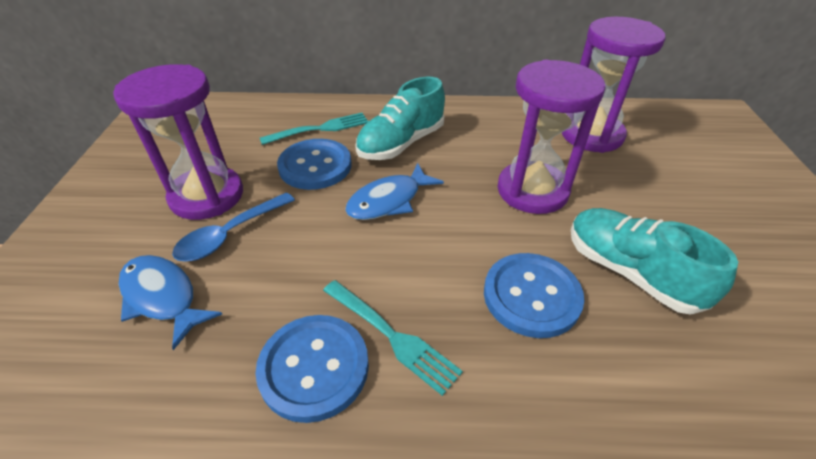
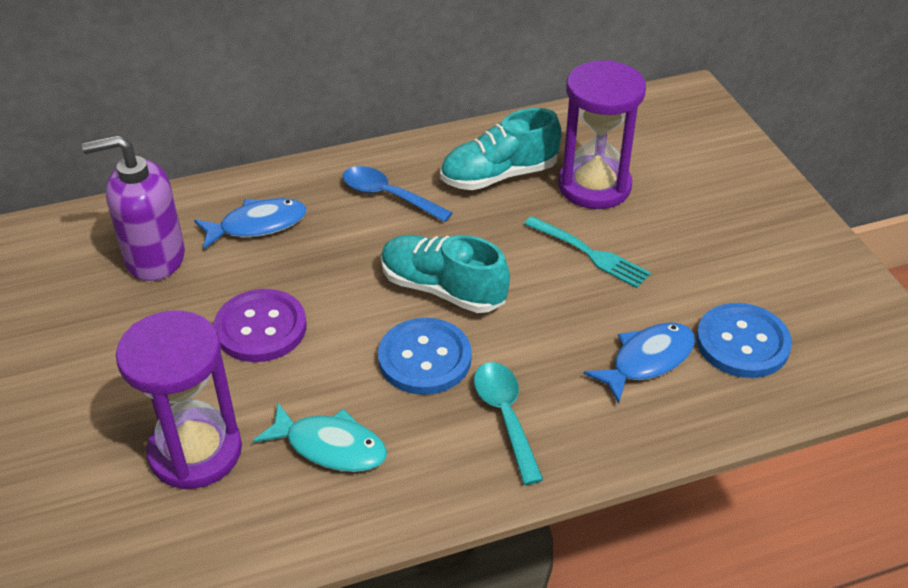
blue button: [255,315,369,423] [277,139,352,190] [484,253,584,338] = 3 -> [378,318,472,395] [696,303,792,378] = 2
purple button: none = 0 -> [214,289,306,362] = 1
purple hourglass: [113,64,243,220] [498,60,606,214] [562,17,665,153] = 3 -> [116,310,242,489] [558,60,646,209] = 2
purple soap dispenser: none = 0 -> [82,135,185,281] = 1
turquoise fish: none = 0 -> [253,403,387,472] = 1
turquoise fork: [260,113,368,145] [323,280,463,396] = 2 -> [524,216,651,288] = 1
turquoise spoon: none = 0 -> [474,362,543,485] = 1

